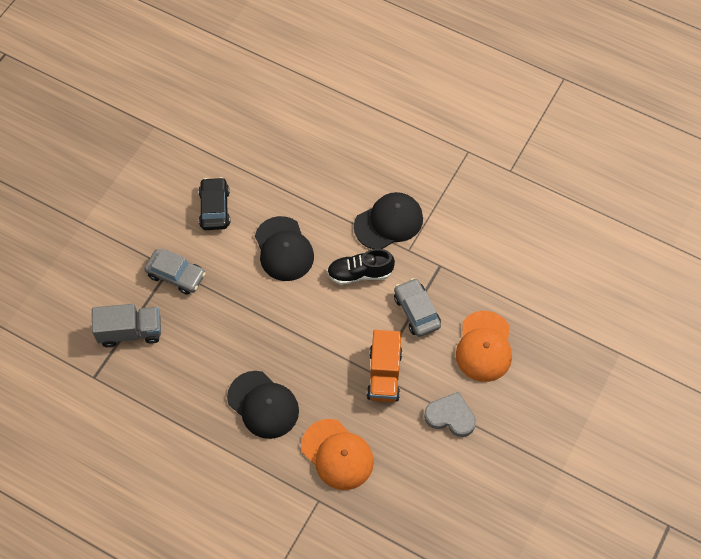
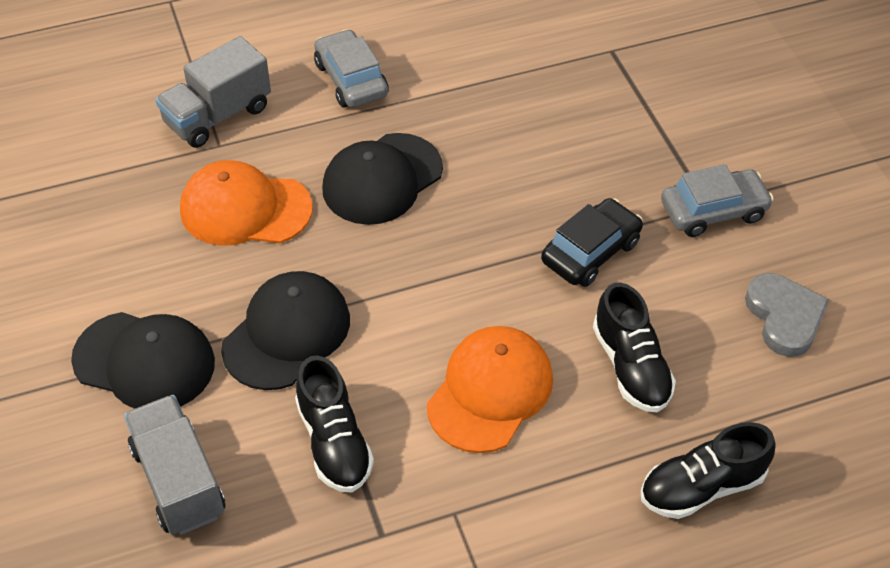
black shoe: [327,249,395,285] = 1 -> [295,355,374,493] [593,282,676,412] [641,422,776,519] = 3
grey truck: [92,304,161,348] = 1 -> [124,395,225,535] [155,36,271,148] = 2
orange truck: [367,330,402,402] = 1 -> none = 0

